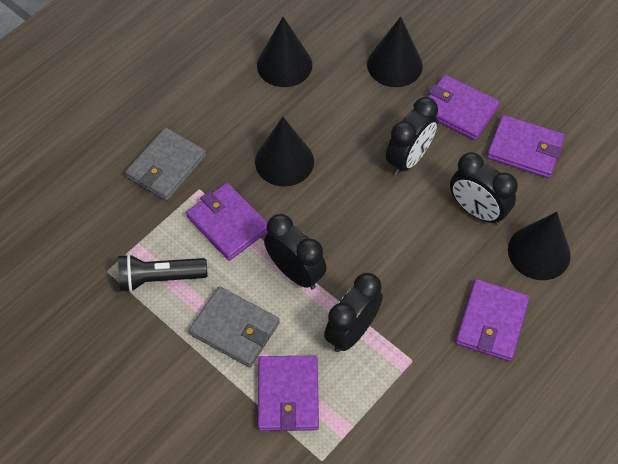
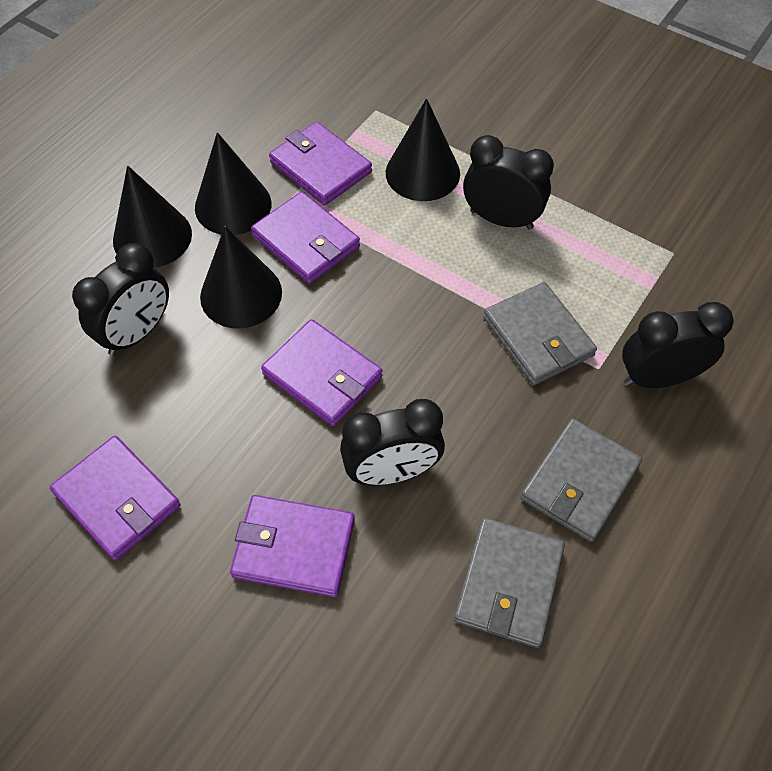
black flashlight: [118,254,207,292] = 1 -> none = 0
grey wallet: [125,128,206,201] [189,286,280,368] = 2 -> [454,518,565,648] [483,282,597,385] [520,419,642,542] = 3

